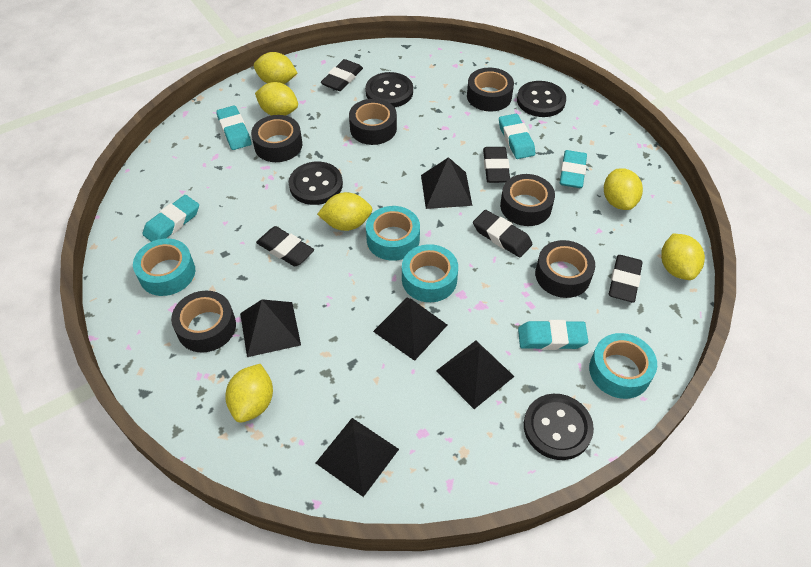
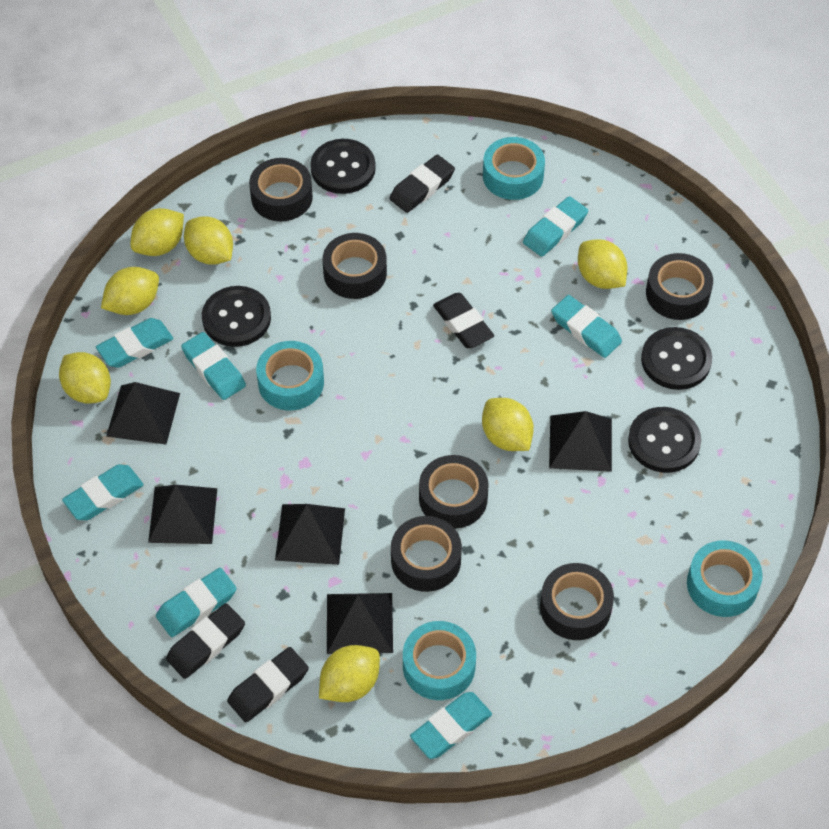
black eraser: [256,226,314,266] [321,59,363,91] [473,210,532,257] [483,147,510,183] [609,255,643,303] = 5 -> [166,603,245,679] [227,647,309,722] [389,155,455,213] [433,293,494,348] = 4
turquoise eraser: [142,195,199,242] [216,105,252,150] [499,114,535,159] [518,320,588,350] [560,150,587,188] = 5 -> [62,464,144,520] [96,318,173,368] [156,568,237,637] [181,332,246,400] [410,692,492,759] [523,196,588,257] [551,295,622,358] = 7
yellow lemon: [225,364,273,423] [254,52,297,84] [255,82,298,116] [317,192,372,231] [604,168,643,210] [661,234,705,280] = 6 -> [59,352,111,404] [101,267,159,315] [130,208,184,256] [184,216,233,265] [319,645,380,702] [482,398,534,451] [578,239,628,289] = 7

